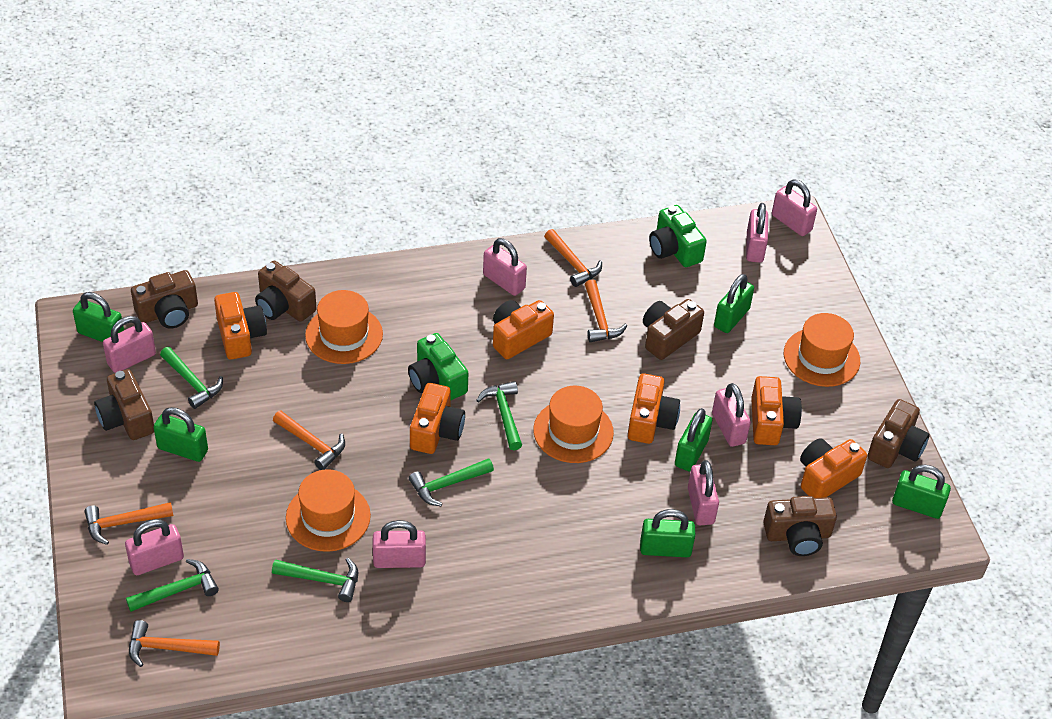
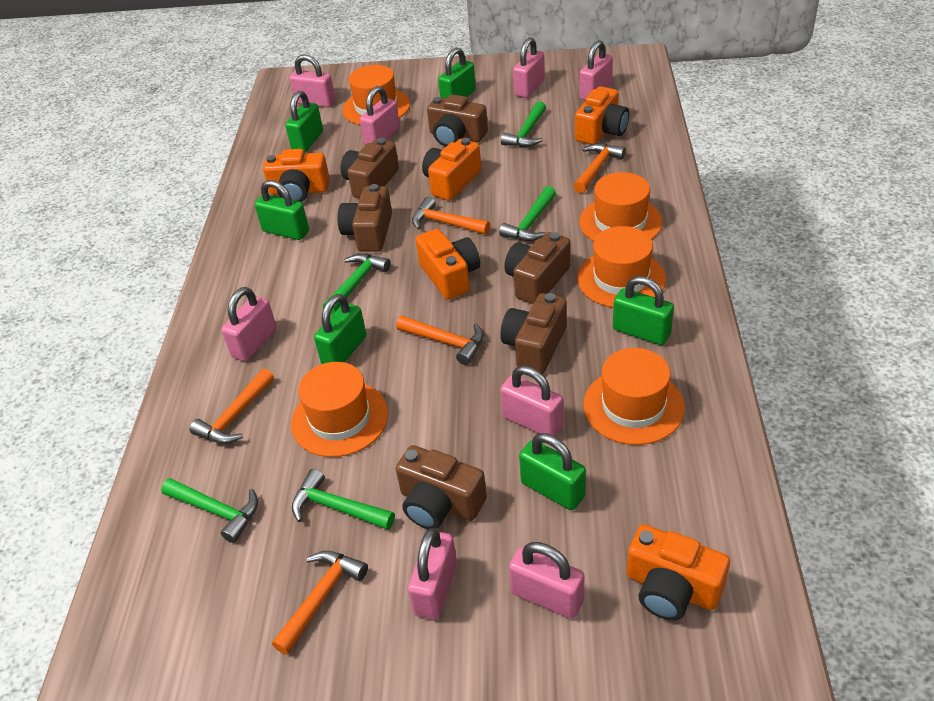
green camera: [408,333,468,401] [649,205,707,267] = 2 -> none = 0
orange camera: [214,292,267,360] [410,383,465,454] [493,300,554,359] [628,373,680,444] [751,376,802,445] [800,438,867,498] = 6 -> [263,149,330,202] [416,229,480,300] [422,138,481,201] [575,86,629,144] [627,524,730,620] = 5
orange hat: [286,469,371,552] [305,290,383,364] [533,386,614,463] [784,313,860,387] = 4 -> [291,362,389,457] [342,65,410,125] [577,226,666,308] [579,172,662,242] [583,348,685,445] = 5

